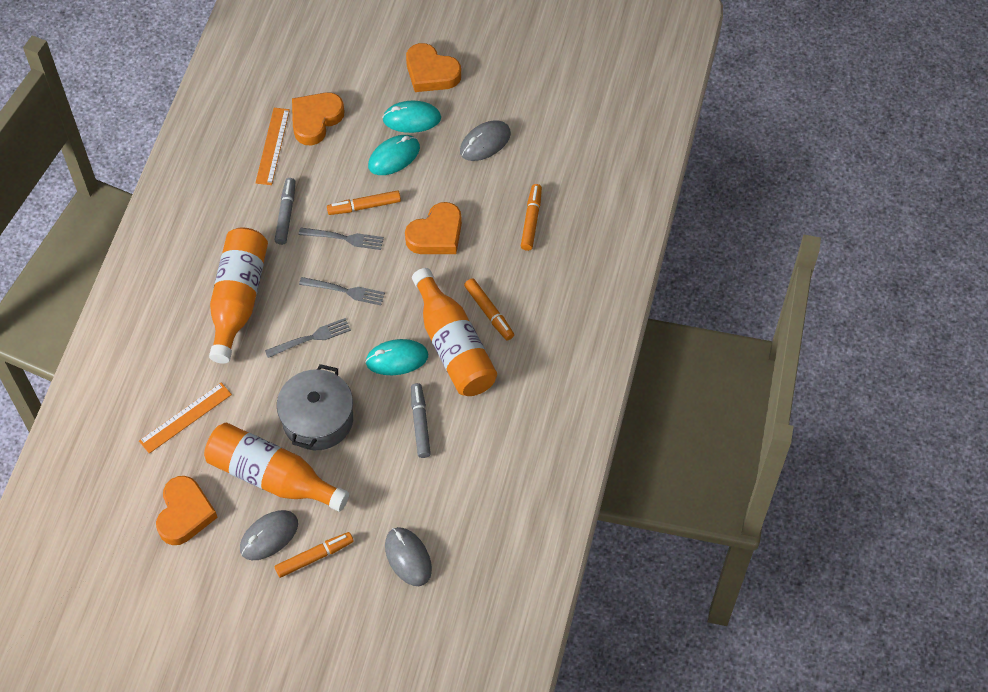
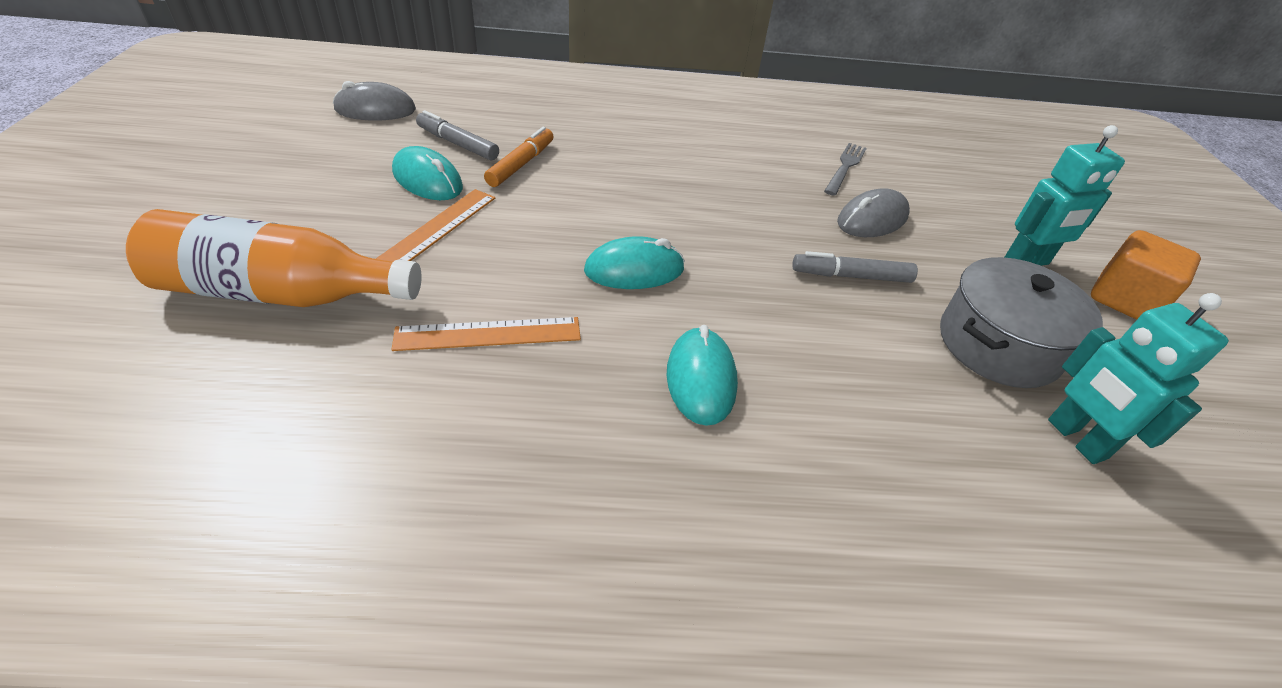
grey fork: [265,318,351,358] [299,227,384,250] [299,277,385,305] = 3 -> [824,143,867,196] = 1
grey mouse: [240,510,298,560] [385,527,432,586] [460,120,511,161] = 3 -> [333,81,416,121] [837,188,910,237] = 2
orange bottle: [204,423,349,512] [209,228,268,364] [412,268,497,396] = 3 -> [126,209,422,307] = 1
orange cube: none = 0 -> [1091,230,1201,320] = 1
orange heart: [156,476,218,545] [292,92,344,145] [405,202,462,254] [406,43,461,92] = 4 -> none = 0
orange marker: [275,532,354,578] [327,190,401,215] [464,278,514,341] [521,184,542,251] = 4 -> [484,127,554,187] = 1
turquoise robot: none = 0 -> [1004,125,1125,266] [1048,293,1229,464] = 2

